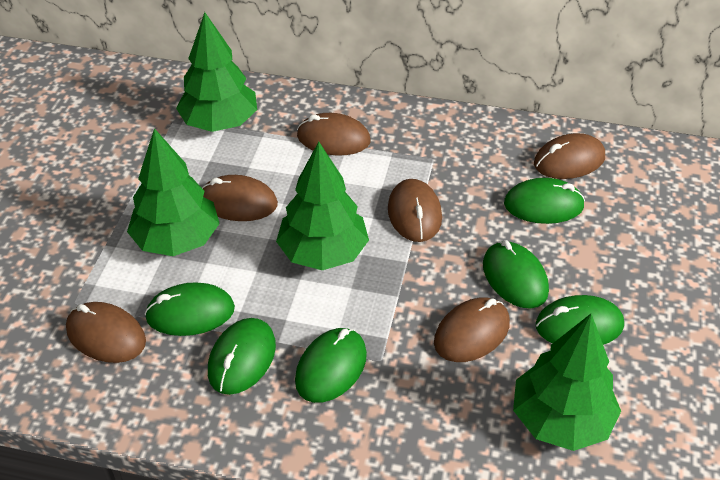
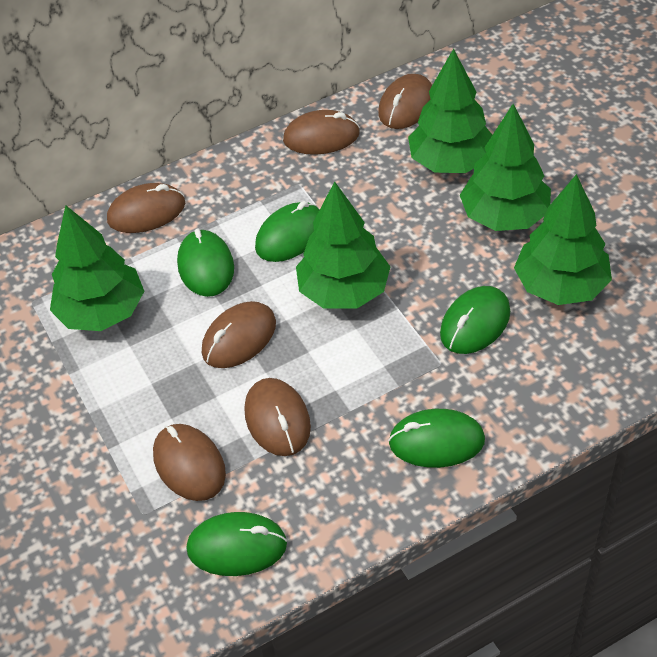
green mouse: [144,282,235,336] [208,318,276,395] [295,328,367,403] [483,240,549,308] [504,178,585,224] [536,295,624,345] = 6 -> [177,229,234,297] [187,512,287,576] [255,201,320,262] [388,409,485,468] [440,286,510,354] = 5
green tree: [127,128,220,256] [176,12,257,132] [276,142,369,270] [513,314,621,451] = 4 -> [50,205,144,331] [296,182,390,309] [408,49,492,173] [460,104,551,231] [514,174,612,305] = 5

